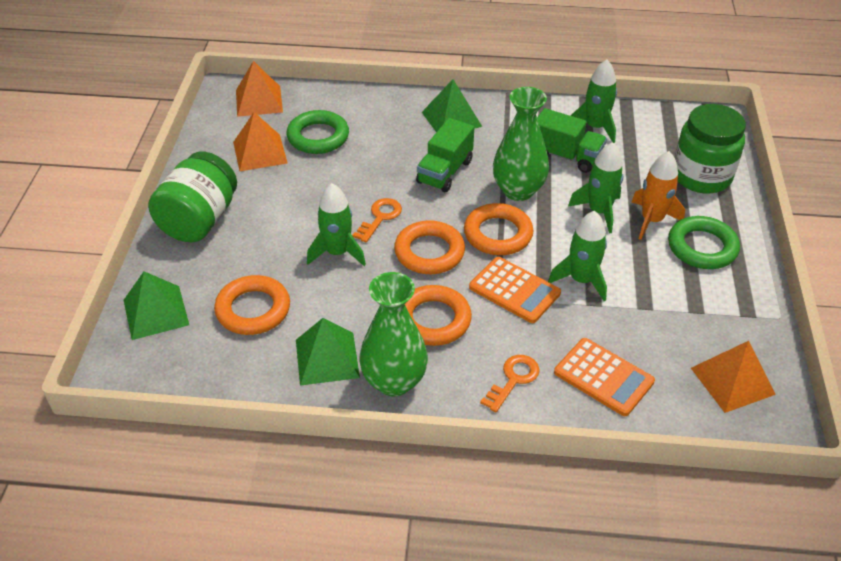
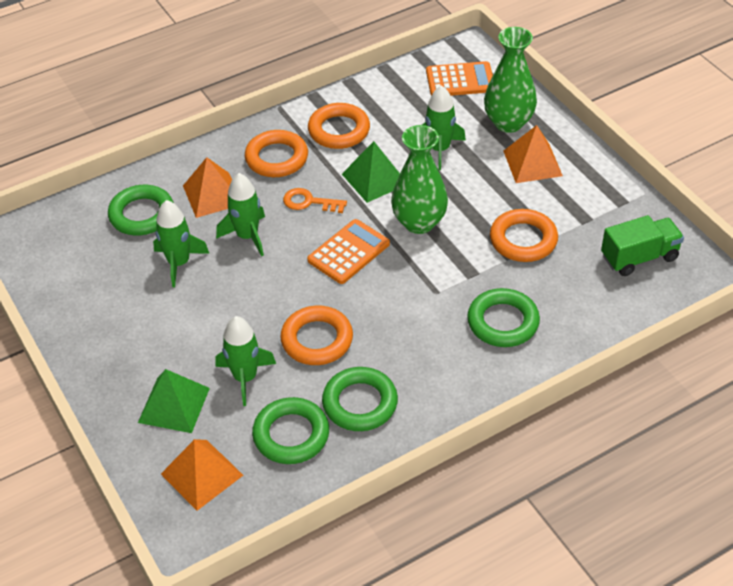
green jar: [148,152,237,242] [674,104,746,194] = 2 -> none = 0
green pyramid: [123,271,189,340] [296,318,360,386] [422,79,482,132] = 3 -> [138,369,210,433] [342,141,400,203] = 2
green ring: [287,110,349,154] [668,216,740,269] = 2 -> [108,185,174,236] [252,397,329,464] [322,367,398,431] [467,288,540,347] = 4
green truck: [416,118,474,192] [537,108,607,173] = 2 -> [601,215,684,276] = 1
orange key: [352,198,402,242] [480,355,540,412] = 2 -> [283,188,347,213] = 1
orange rocket: [632,151,685,240] = 1 -> none = 0

